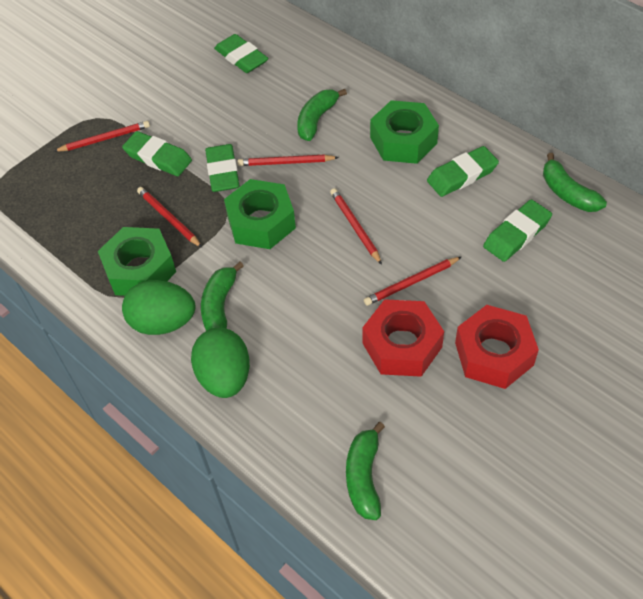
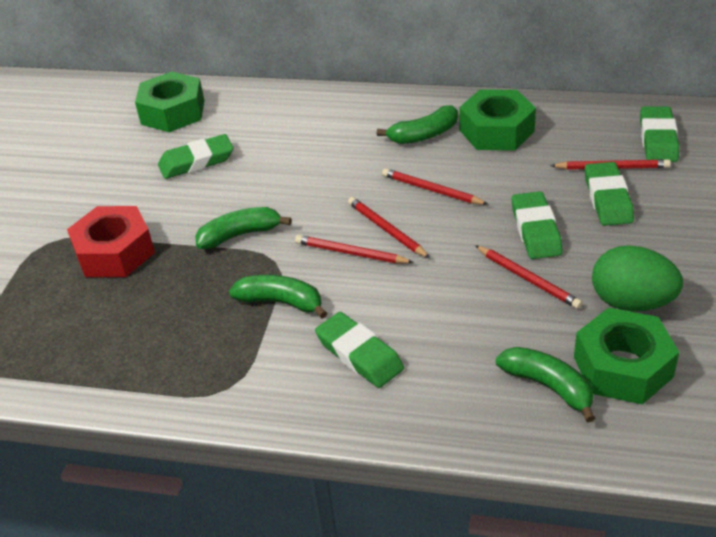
green egg: [122,280,195,335] [191,328,250,398] = 2 -> [592,245,683,311] = 1
red nut: [362,299,444,377] [455,305,539,389] = 2 -> [67,206,155,277] = 1

